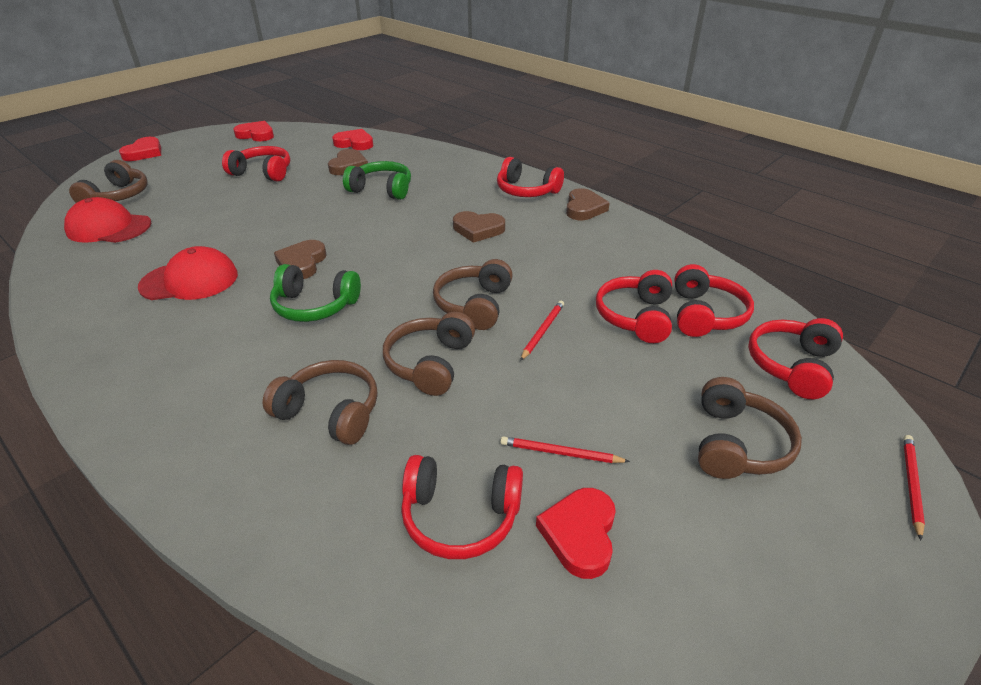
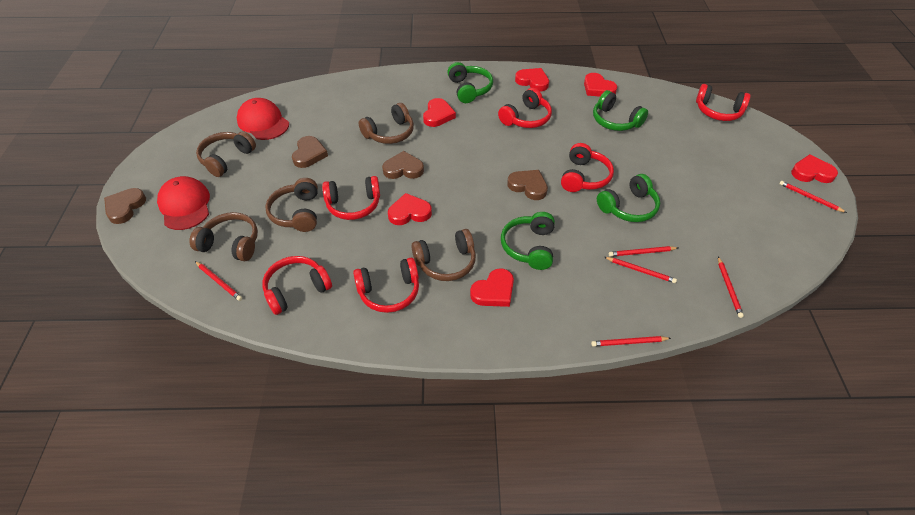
green headphones: [270,264,361,322] [343,161,411,200] = 2 -> [447,62,493,103] [501,212,555,270] [593,90,648,131] [597,174,660,222] = 4
red heart: [119,137,161,161] [233,121,274,141] [332,129,373,150] [536,488,616,579] = 4 -> [388,193,432,225] [423,98,456,127] [470,268,514,307] [515,68,549,91] [584,73,617,97] [791,154,838,183] = 6
red pencil: [500,436,630,463] [520,301,564,361] [903,435,925,540] = 3 -> [195,261,242,301] [591,336,671,347] [604,257,677,283] [609,246,678,257] [718,257,744,318] [779,181,847,213] = 6

